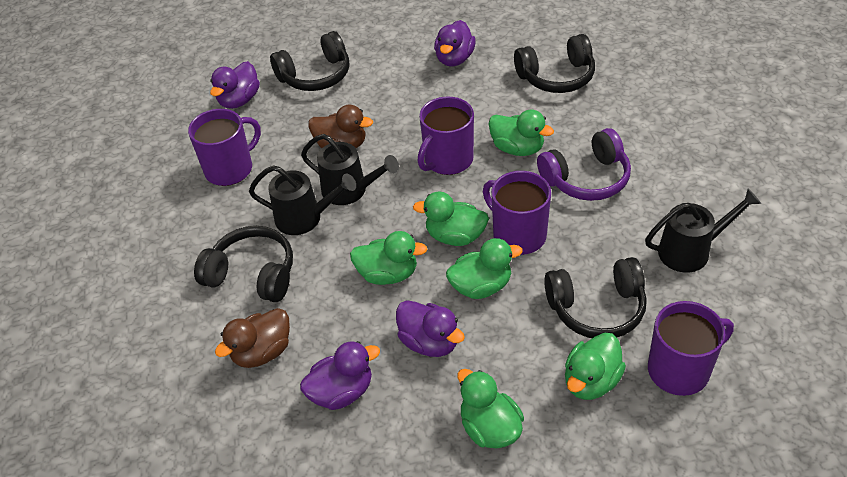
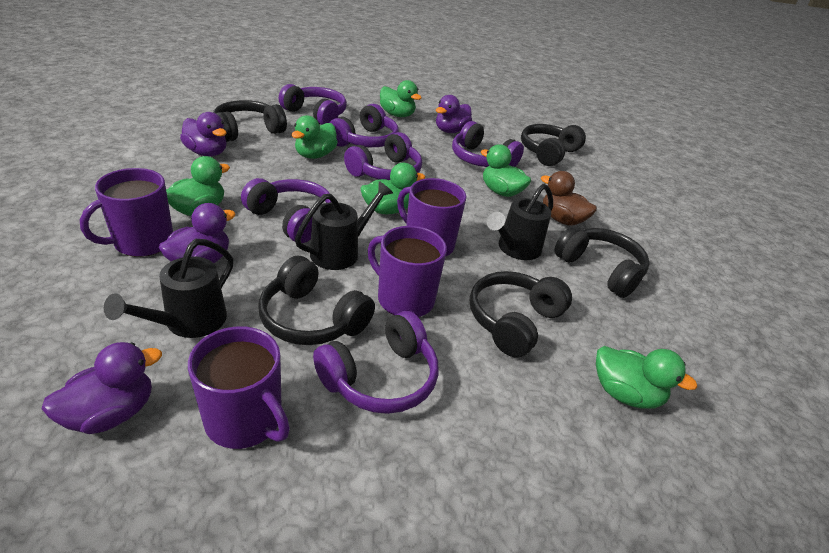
black headphones: [194,226,293,302] [270,31,349,91] [514,34,595,93] [544,257,647,338] = 4 -> [213,100,287,142] [258,256,375,345] [470,271,572,357] [521,124,586,166] [554,226,650,298] = 5
brown duck: [215,308,290,368] [308,105,373,148] = 2 -> [541,171,597,226] = 1
purple headphones: [537,128,631,201] = 1 -> [241,178,331,243] [279,84,347,125] [313,311,438,414] [329,104,399,147] [344,132,422,180] [452,121,524,167] = 6

